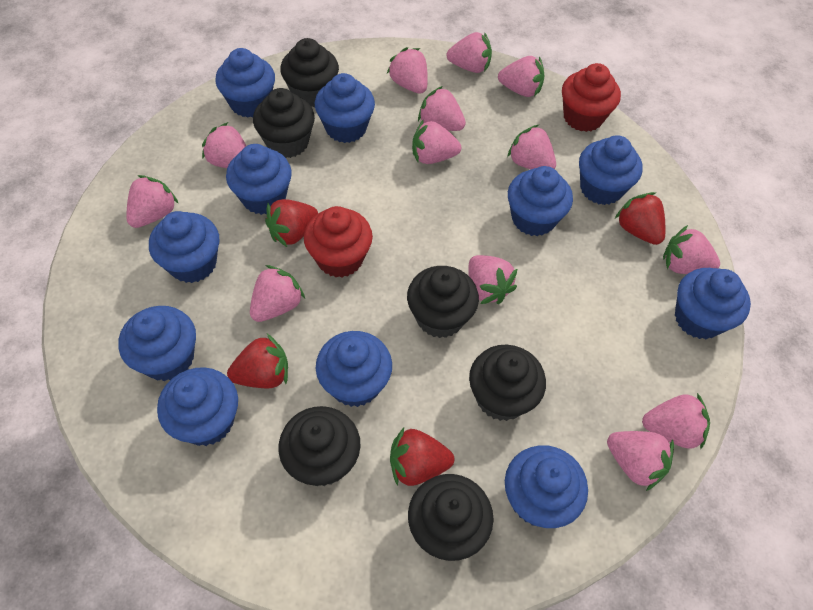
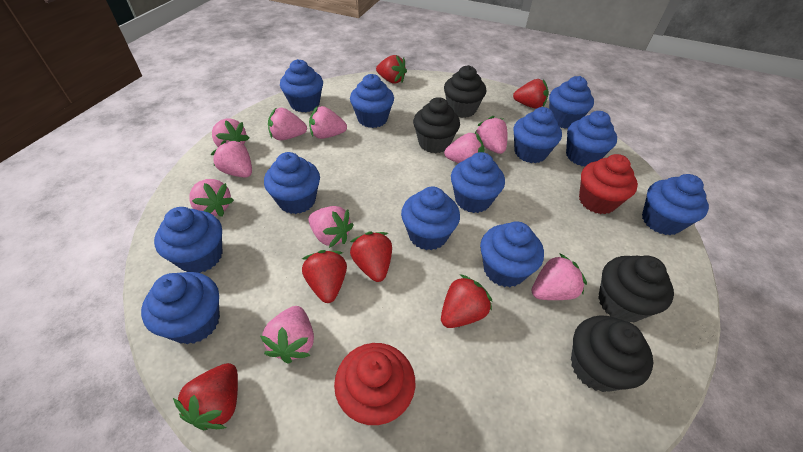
black cupcake: [253,88,315,158] [278,406,361,486] [280,38,339,107] [407,266,479,338] [408,474,494,561] [469,345,546,421] = 6 -> [413,97,460,153] [444,65,486,118] [571,315,653,392] [598,255,674,322] = 4
blue cupcake: [118,306,196,381] [149,211,219,283] [157,367,238,446] [215,48,275,118] [226,144,292,215] [315,73,375,143] [316,331,392,407] [505,445,588,528] [508,166,573,236] [579,135,643,205] [675,268,751,339] = 11 -> [141,272,220,344] [154,207,222,273] [264,152,320,214] [280,59,323,112] [350,74,394,128] [401,186,460,250] [451,152,505,213] [480,221,544,287] [514,107,562,163] [549,76,594,129] [566,111,617,167] [642,174,709,235] = 12
pink strawberry: [126,175,179,228] [202,122,246,168] [250,265,305,322] [387,47,428,94] [412,119,461,164] [418,86,466,131] [447,32,492,73] [468,255,518,304] [498,56,544,97] [507,125,556,169] [607,431,674,491] [642,393,710,449] [663,225,720,274] = 13 -> [189,179,234,217] [211,139,252,178] [212,118,249,147] [260,306,314,363] [268,107,307,140] [308,206,354,248] [309,106,347,139] [444,133,484,163] [474,116,507,154] [531,253,587,300] = 10
red strawberry: [227,334,288,389] [265,199,318,247] [390,428,454,486] [615,192,665,245] = 4 -> [173,363,238,430] [302,250,347,303] [350,232,392,282] [376,55,407,84] [441,274,492,328] [513,79,549,109] = 6

